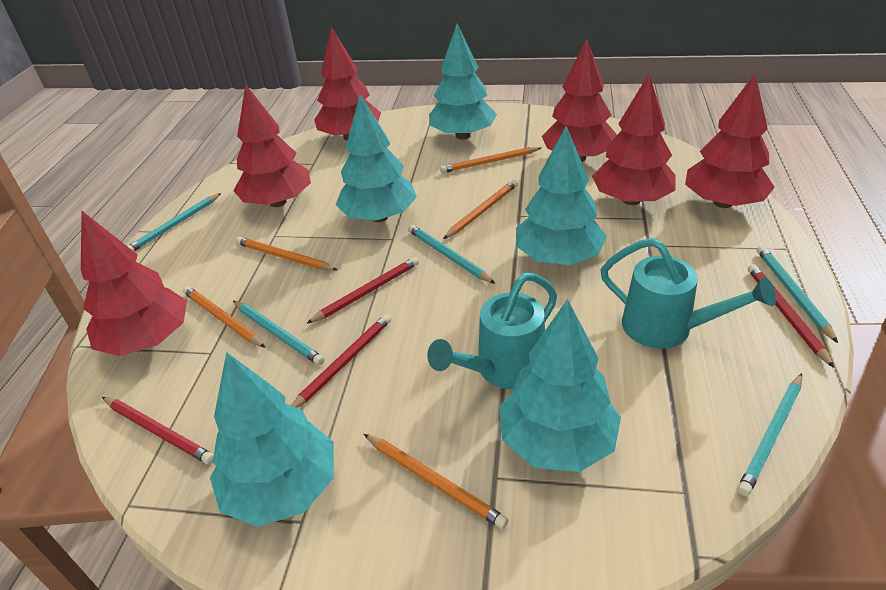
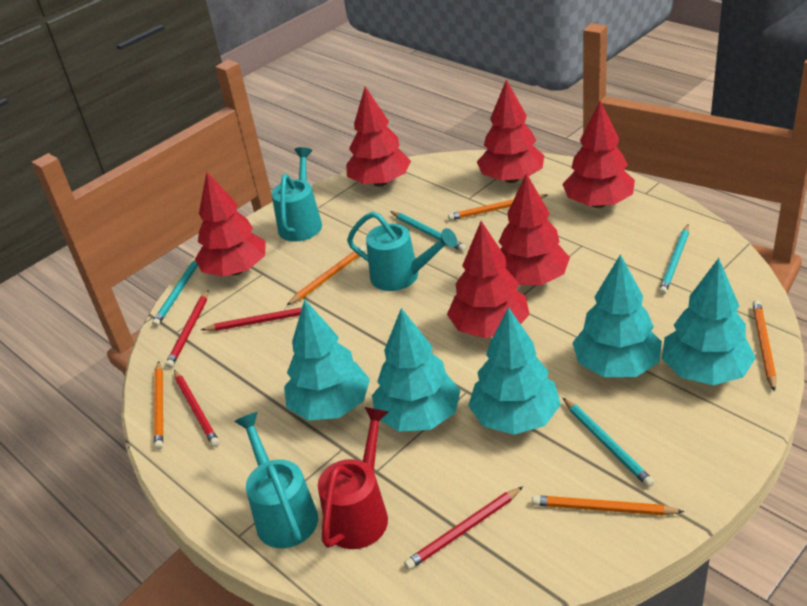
red watering can: none = 0 -> [318,407,389,549] = 1
turquoise pencil: [127,193,221,251] [233,301,325,365] [408,225,495,284] [737,373,802,496] [757,246,838,343] = 5 -> [152,260,198,327] [390,211,466,252] [563,398,654,487] [659,224,689,295] = 4
turquoise watering can: [427,273,557,389] [600,238,776,349] = 2 -> [234,412,318,548] [272,147,322,242] [347,212,457,291] = 3

